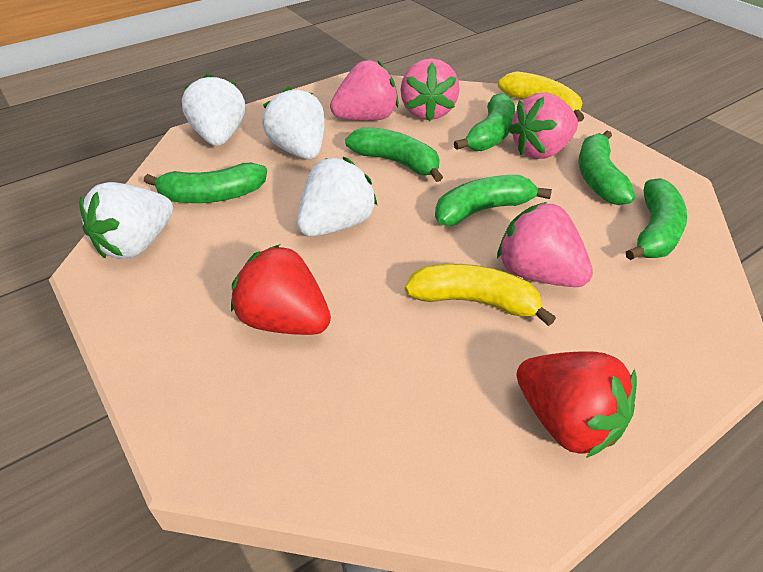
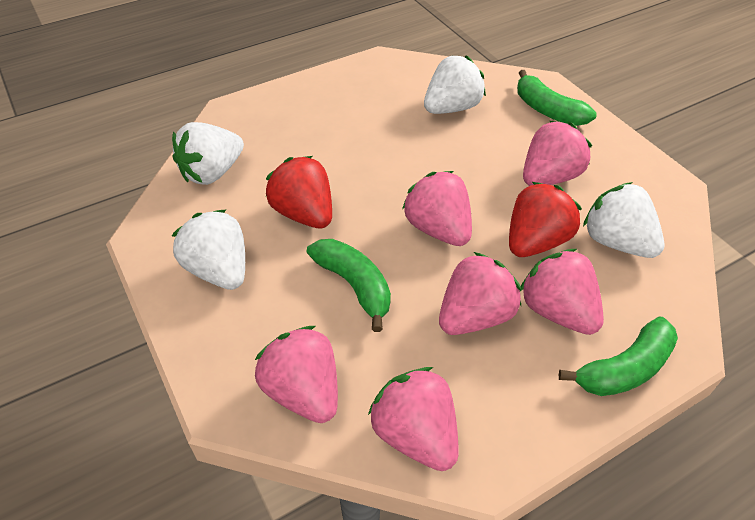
green banana: [144,163,267,203] [345,127,443,182] [435,175,552,226] [454,93,515,151] [579,131,635,205] [626,178,687,260] = 6 -> [307,239,391,332] [517,70,597,126] [559,317,678,396] = 3
pink strawberry: [330,60,399,121] [400,58,460,122] [497,202,593,287] [508,93,578,159] = 4 -> [255,326,338,423] [368,367,458,471] [402,171,472,246] [439,252,521,335] [520,249,604,335] [523,121,592,186] = 6
yellow banana: [405,264,556,326] [498,71,584,122] = 2 -> none = 0

